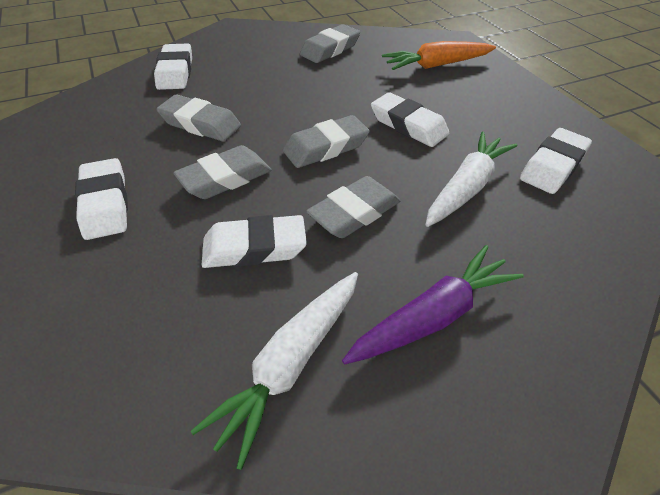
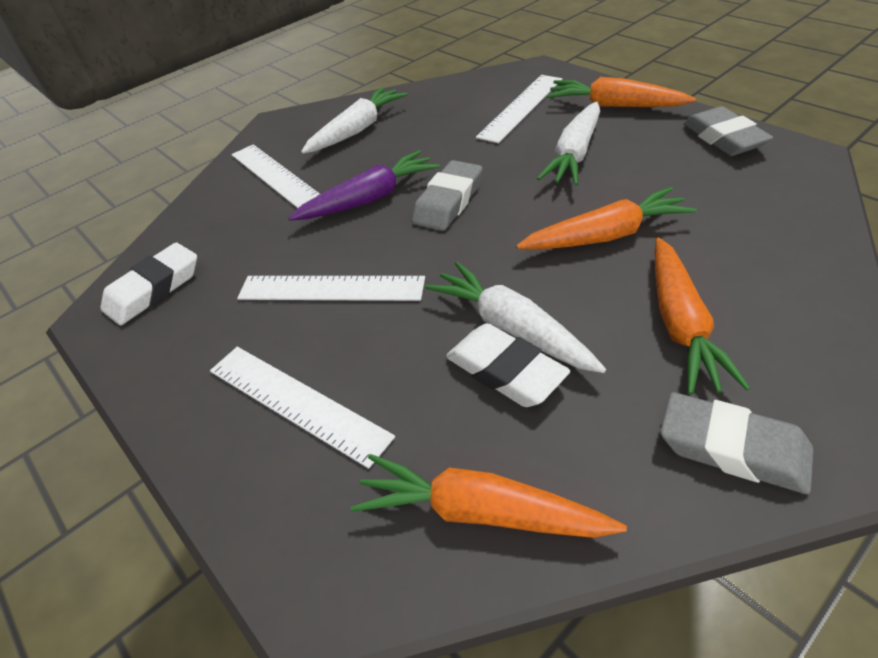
grey eraser: [156,94,241,141] [173,145,272,199] [283,115,370,168] [300,24,360,63] [306,176,400,238] = 5 -> [412,160,482,231] [660,392,814,494] [683,106,773,156] = 3
orange carrot: [382,41,496,70] = 1 -> [351,454,627,538] [516,187,697,250] [547,77,696,107] [654,237,751,395] = 4
white carrot: [191,272,358,470] [425,131,518,227] = 2 -> [301,87,408,154] [425,262,606,373] [537,101,600,186] = 3
white eraser: [75,158,128,240] [154,44,192,90] [202,215,307,268] [371,92,449,147] [520,128,592,194] = 5 -> [100,243,197,325] [446,323,570,407] = 2
white ruler: none = 0 -> [210,347,395,469] [231,144,320,208] [237,276,425,301] [476,75,562,143] = 4

